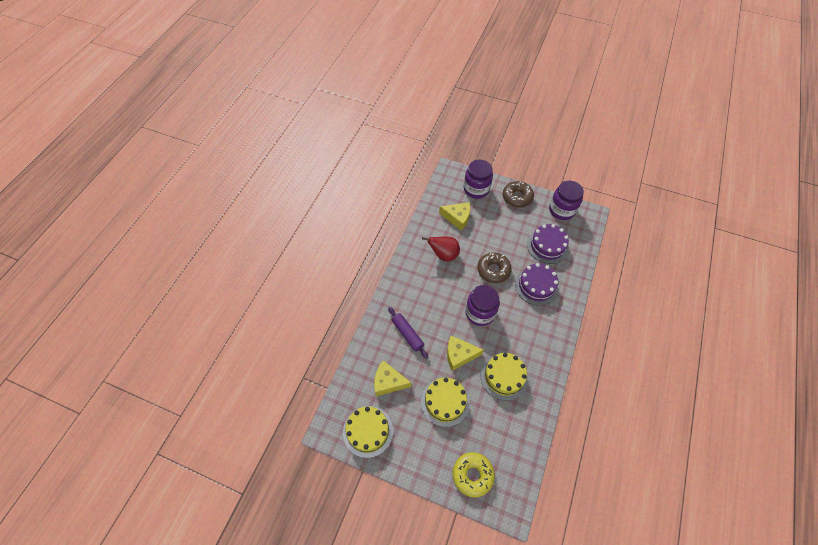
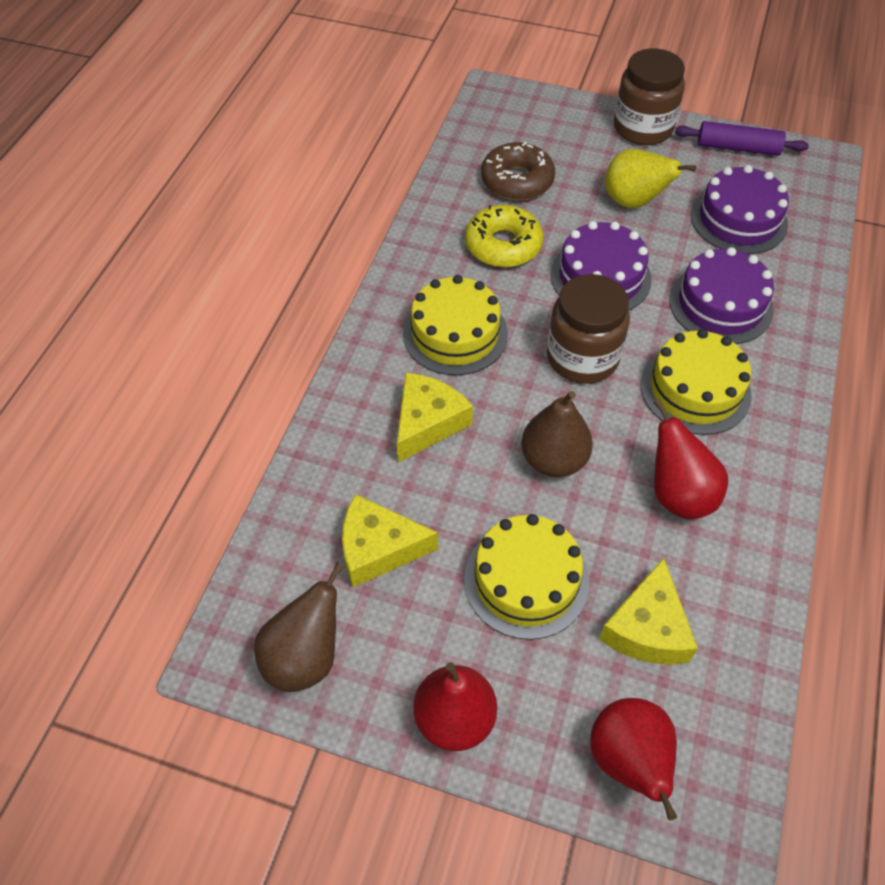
brown donut: [477,253,512,283] [503,181,534,208] = 2 -> [481,142,555,200] = 1
brown jar: none = 0 -> [547,274,630,384] [614,49,685,145] = 2
brown pear: none = 0 -> [254,562,345,692] [521,391,593,477] = 2
purple cake: [515,263,559,306] [527,224,569,264] = 2 -> [551,221,652,310] [669,247,774,344] [691,165,789,254] = 3
purple jar: [464,160,493,199] [465,285,500,326] [549,181,584,220] = 3 -> none = 0
red pear: [422,237,460,261] = 1 -> [413,662,497,751] [590,698,677,821] [653,399,728,520] = 3
yellow pear: none = 0 -> [605,149,697,208] = 1

